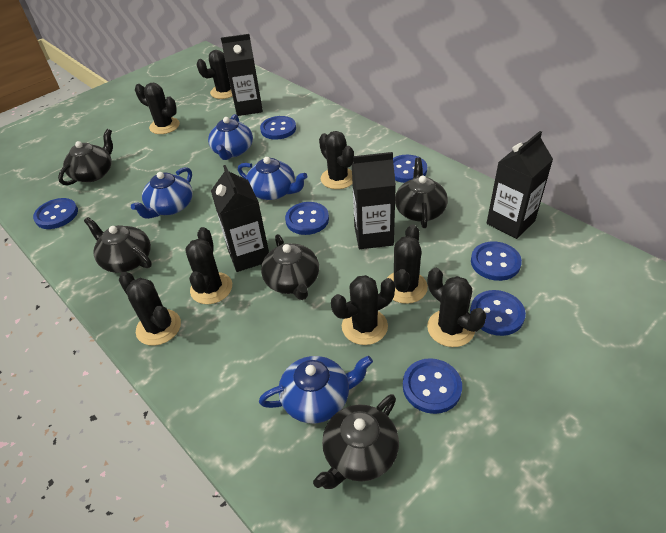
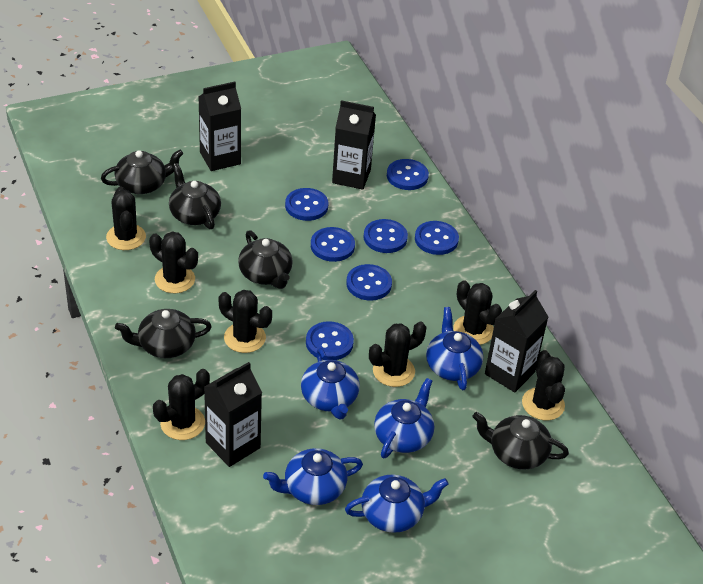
black cactus: [119,272,181,346] [135,83,180,134] [185,227,232,304] [197,50,233,99] [319,131,354,189] [331,275,395,345] [387,224,428,304] [427,268,486,347] = 8 -> [106,187,146,250] [149,231,198,293] [153,369,210,440] [219,290,272,353] [369,322,426,387] [453,280,502,345] [522,350,565,421] = 7
blue teapot: [131,167,193,219] [208,114,253,160] [238,157,307,200] [259,356,373,423] = 4 -> [263,448,363,505] [301,348,360,420] [345,474,449,533] [374,378,434,459] [426,307,484,390] = 5

